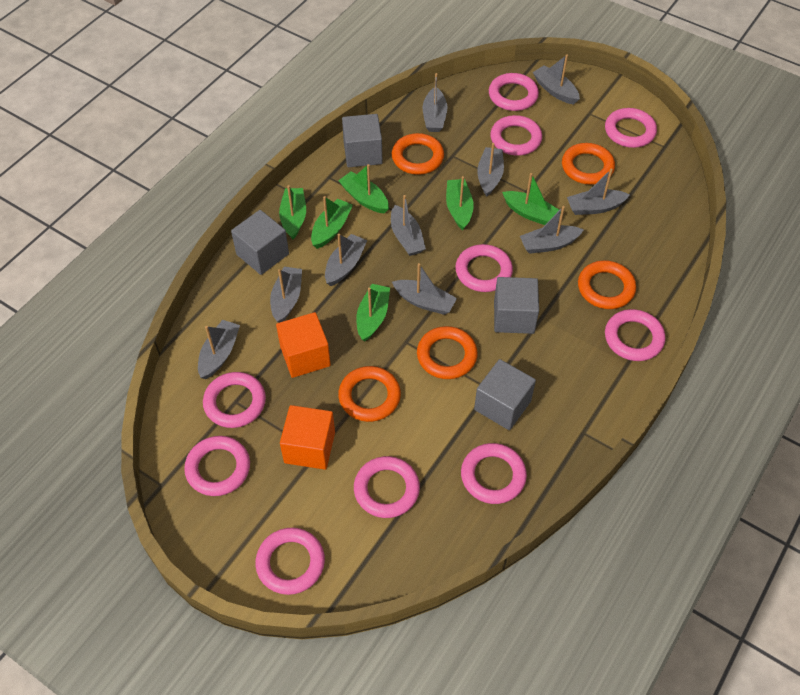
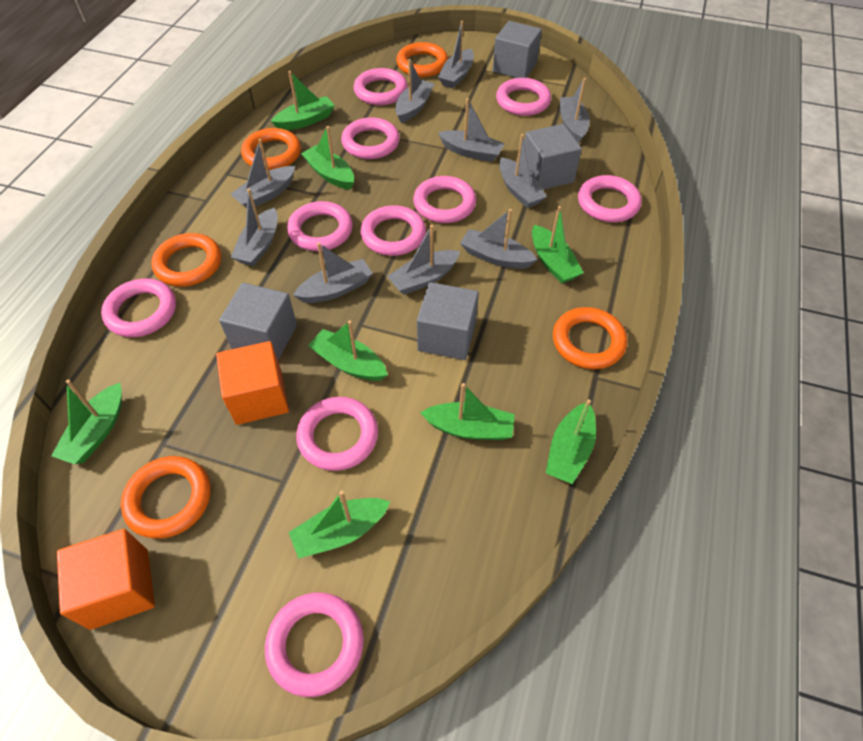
green boat: [279,185,306,239] [311,196,353,249] [338,164,389,214] [356,284,390,342] [446,176,474,230] [502,173,561,225] = 6 -> [51,379,122,464] [271,71,335,130] [289,491,390,559] [301,126,354,190] [308,320,388,381] [420,383,515,440] [532,206,583,284] [546,399,596,484] = 8

